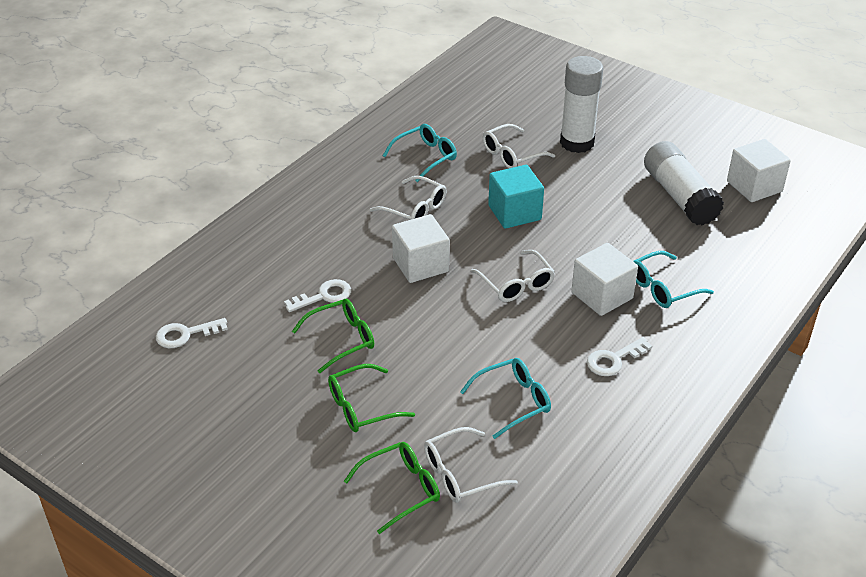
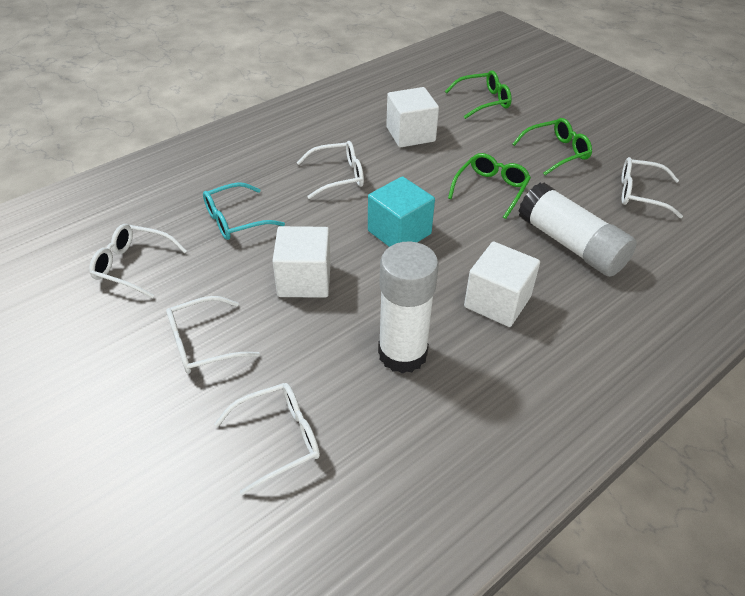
turquoise glasses: [383,124,457,182] [460,358,551,439] [633,251,714,308] = 3 -> [203,182,285,240] = 1
white glasses: [370,176,446,220] [424,427,518,503] [471,250,555,302] [483,124,555,168] = 4 -> [89,224,187,298] [166,296,260,374] [214,383,320,495] [297,141,364,199] [621,157,683,218] = 5
white key: [156,318,228,348] [284,279,351,312] [587,337,652,376] = 3 -> none = 0

